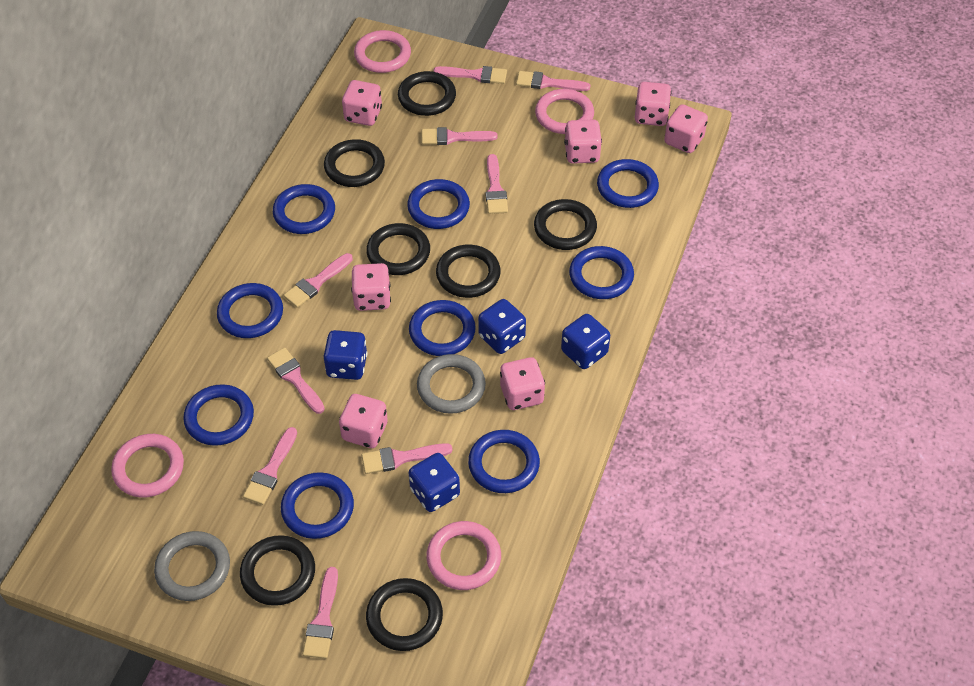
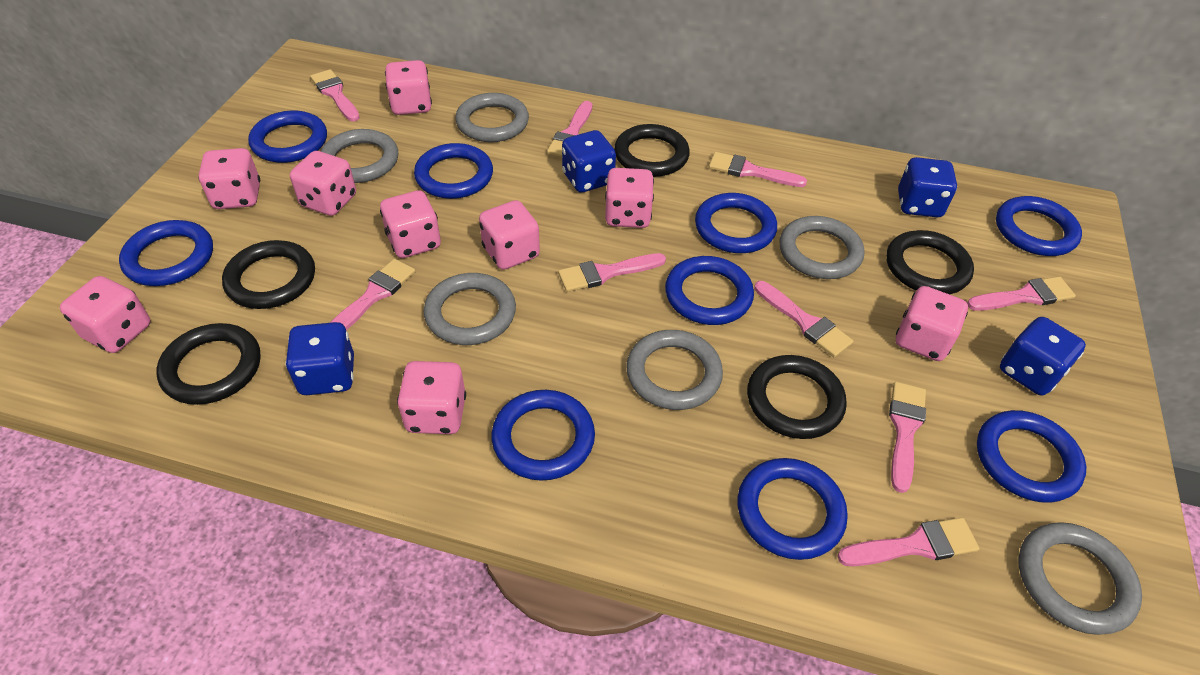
black ring: [240,535,315,606] [324,139,385,187] [366,223,430,275] [366,578,443,651] [398,71,456,116] [436,245,501,298] [534,199,597,250] = 7 -> [157,323,261,405] [222,240,315,309] [614,124,690,177] [747,355,847,439] [886,230,974,294] = 5
grey ring: [154,531,230,601] [417,354,486,414] = 2 -> [321,129,398,183] [424,273,516,345] [455,93,529,142] [626,330,723,410] [779,216,864,279] [1018,522,1142,635] = 6
pink dice: [339,394,388,448] [342,80,382,126] [351,263,391,311] [500,357,545,410] [564,119,602,164] [635,82,671,126] [664,104,708,153] = 7 -> [60,276,151,353] [199,148,260,209] [290,151,356,216] [380,190,441,258] [385,60,432,115] [397,361,466,434] [479,200,540,270] [605,168,654,228] [896,286,968,361] = 9
pink ring: [111,434,184,498] [354,30,411,73] [426,521,501,590] [535,89,594,134] = 4 -> none = 0

